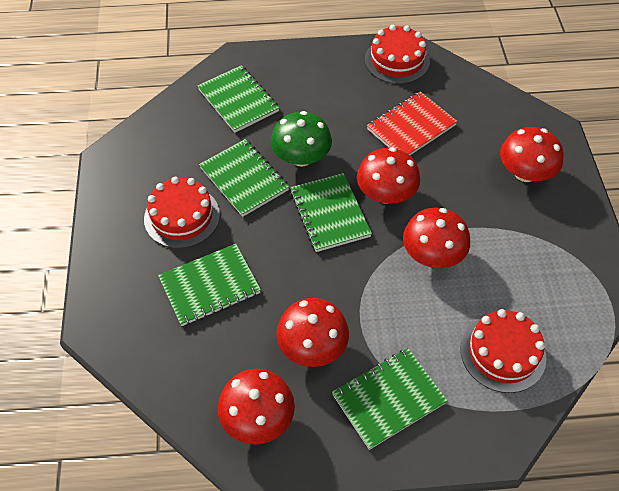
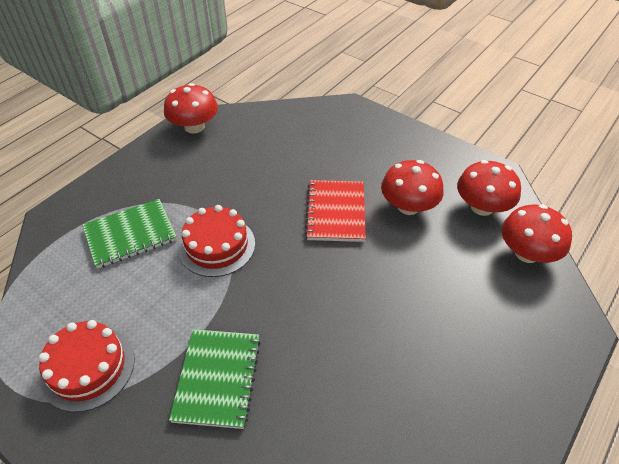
green mushroom: [271,111,332,167] = 1 -> none = 0
green notebook: [158,244,261,326] [198,65,279,133] [199,139,289,217] [290,173,372,252] [332,348,448,450] = 5 -> [82,199,177,269] [169,329,261,429] = 2
red cake: [144,177,220,248] [365,25,430,84] [460,309,546,393] = 3 -> [39,320,135,412] [178,205,255,277] = 2
red mushroom: [218,369,295,445] [276,298,349,367] [357,147,420,204] [403,208,470,268] [500,127,564,182] = 5 -> [164,83,218,134] [381,160,444,215] [457,160,521,216] [502,204,572,263] = 4

